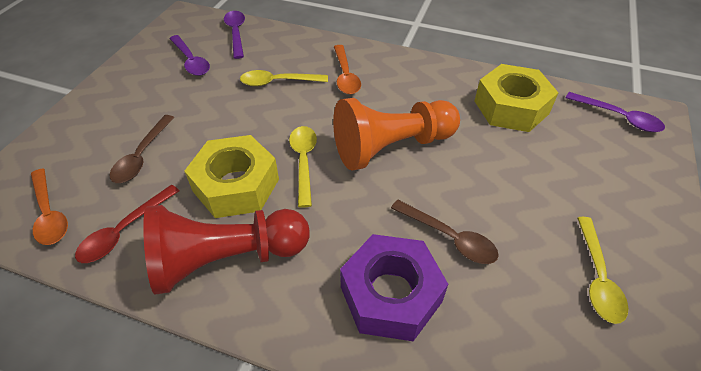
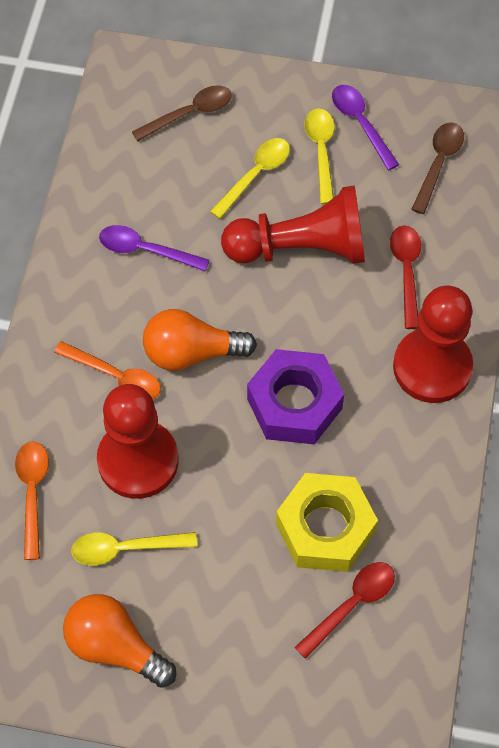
orange light bulb: none = 0 -> [63,594,176,688] [143,309,257,371] = 2
orange pawn: [333,98,460,171] = 1 -> none = 0
purple spoon: [169,35,210,76] [224,11,245,59] [566,92,665,132] = 3 -> [99,225,210,271] [332,85,399,170] = 2
red pawn: [143,205,310,295] = 1 -> [97,384,179,499] [221,185,365,264] [393,286,473,403] = 3
red spoon: [75,185,179,263] = 1 -> [294,562,395,659] [390,225,421,329] = 2
yellow nut: [185,135,279,218] [474,64,558,132] = 2 -> [276,473,378,572] = 1

